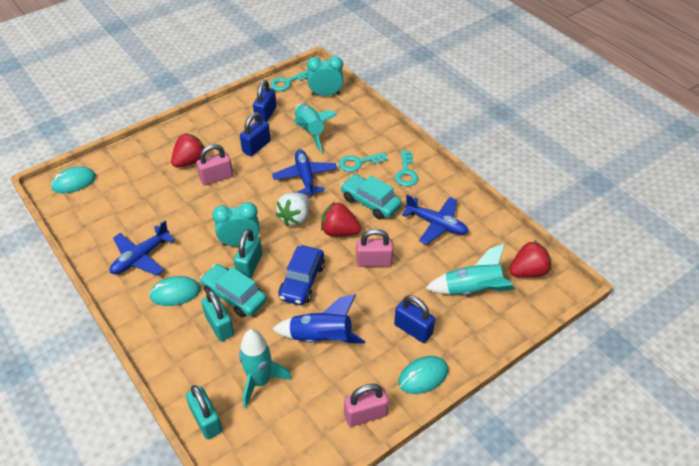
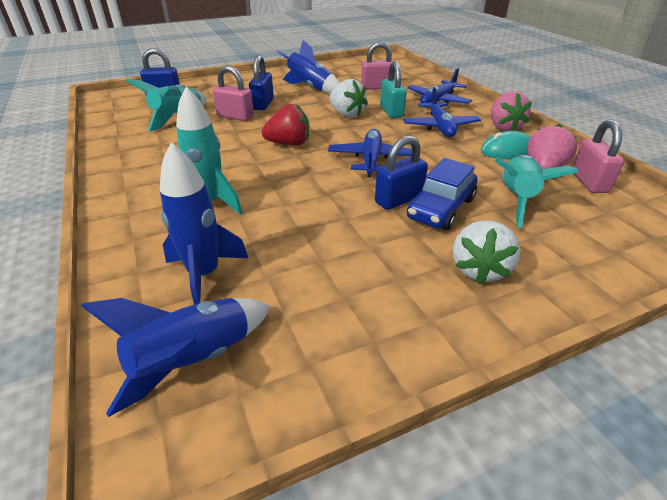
blue rocket: [272,294,365,344] = 1 -> [81,298,270,417] [160,142,248,305] [275,40,340,94] = 3
pink strawberry: none = 0 -> [491,91,532,131] [527,124,577,169] = 2
red strawberry: [171,133,207,167] [321,202,361,236] [509,241,552,277] = 3 -> [262,104,309,146] = 1
turquoise car: [200,264,267,317] [340,174,402,220] = 2 -> none = 0
turquoise clock: [212,202,260,246] [307,56,343,96] = 2 -> none = 0
turquoise key: [270,70,308,91] [339,152,388,172] [395,150,418,186] = 3 -> none = 0
turquoise mouse: [51,167,96,193] [149,276,201,306] [399,356,448,394] = 3 -> [481,131,531,159] = 1
turquoise padlock: [186,385,222,439] [201,290,234,341] [234,229,262,279] = 3 -> [380,61,407,118] = 1
white strawberry: [276,193,309,226] = 1 -> [329,79,368,118] [453,220,520,284] = 2

